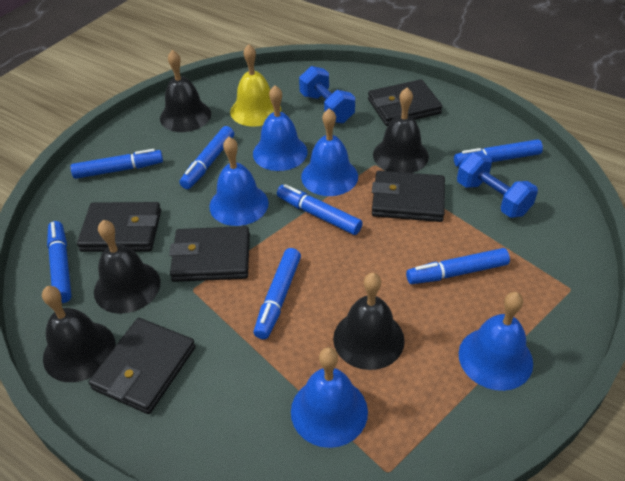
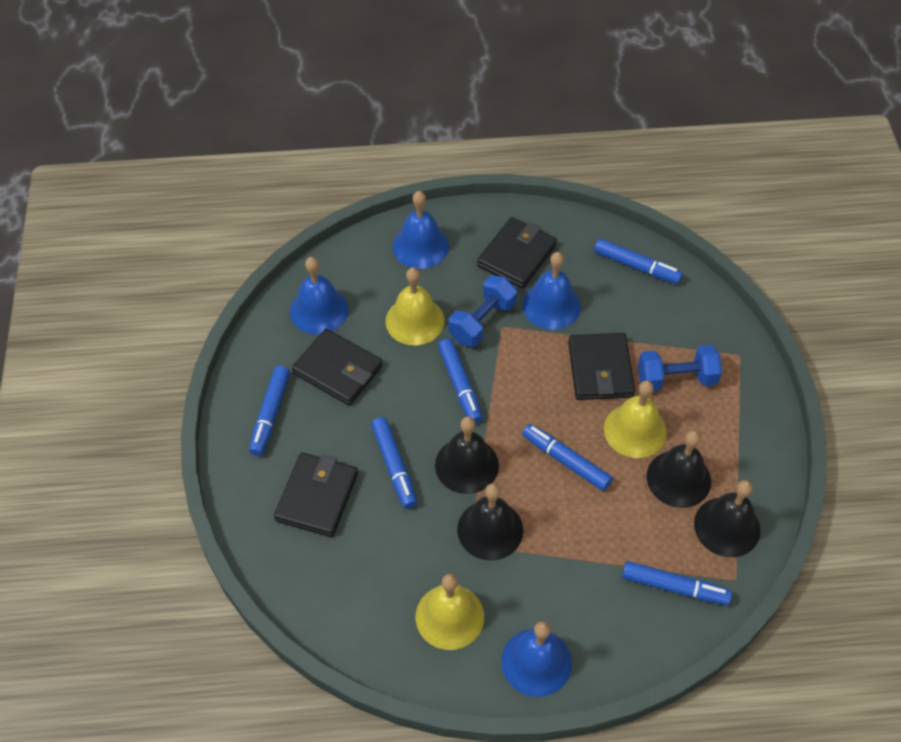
black bell: [42,286,115,382] [94,220,160,314] [160,50,211,132] [333,273,405,370] [373,88,429,173] = 5 -> [435,416,499,494] [457,483,523,561] [647,430,711,508] [694,480,761,557] = 4
black wallet: [77,202,161,252] [89,318,195,414] [169,226,250,282] [368,79,442,126] [372,171,445,222] = 5 -> [274,452,358,537] [292,329,382,405] [477,217,557,289] [568,333,635,400] = 4
blue bell: [209,137,269,226] [253,85,308,171] [291,347,368,448] [301,108,358,196] [459,292,533,391] = 5 -> [290,257,349,335] [392,191,449,269] [501,621,572,697] [522,252,581,330] = 4
blue marker: [47,221,72,303] [70,149,163,179] [180,126,234,189] [254,248,301,339] [277,184,363,235] [406,248,510,284] [454,139,543,167] = 7 -> [249,366,290,456] [371,417,417,509] [438,339,483,424] [522,424,613,491] [594,238,683,284] [622,561,732,605] = 6
yellow bell: [230,44,281,127] = 1 -> [385,268,445,345] [416,574,484,650] [604,380,667,458] = 3

